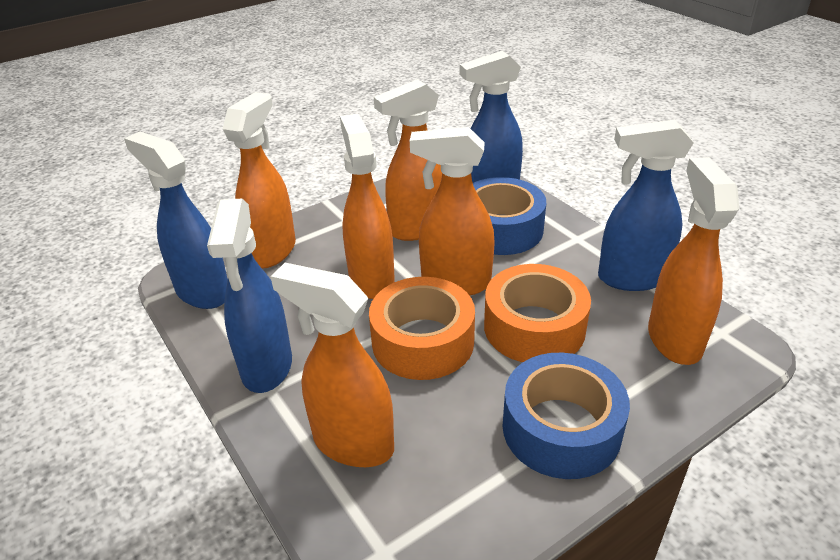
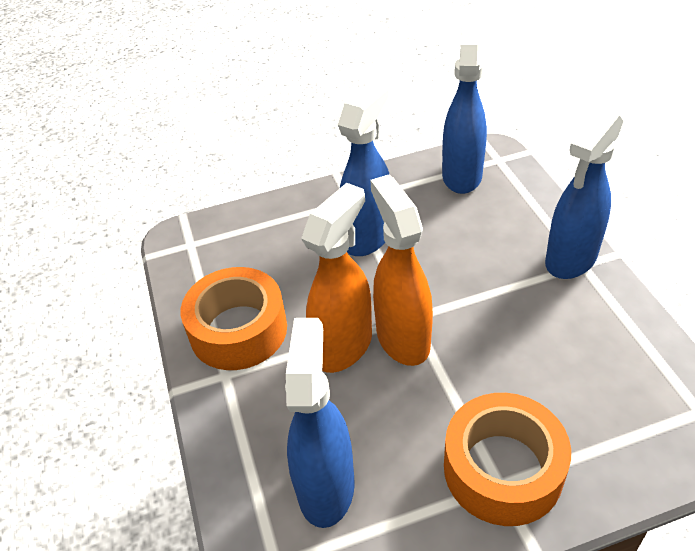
blue tape: [473,177,546,255] [503,353,630,479] = 2 -> none = 0
orange spray bottle: [223,92,296,269] [271,263,394,467] [340,114,395,299] [374,79,442,241] [410,127,495,296] [648,157,739,365] = 6 -> [301,183,372,373] [370,175,433,366] = 2

